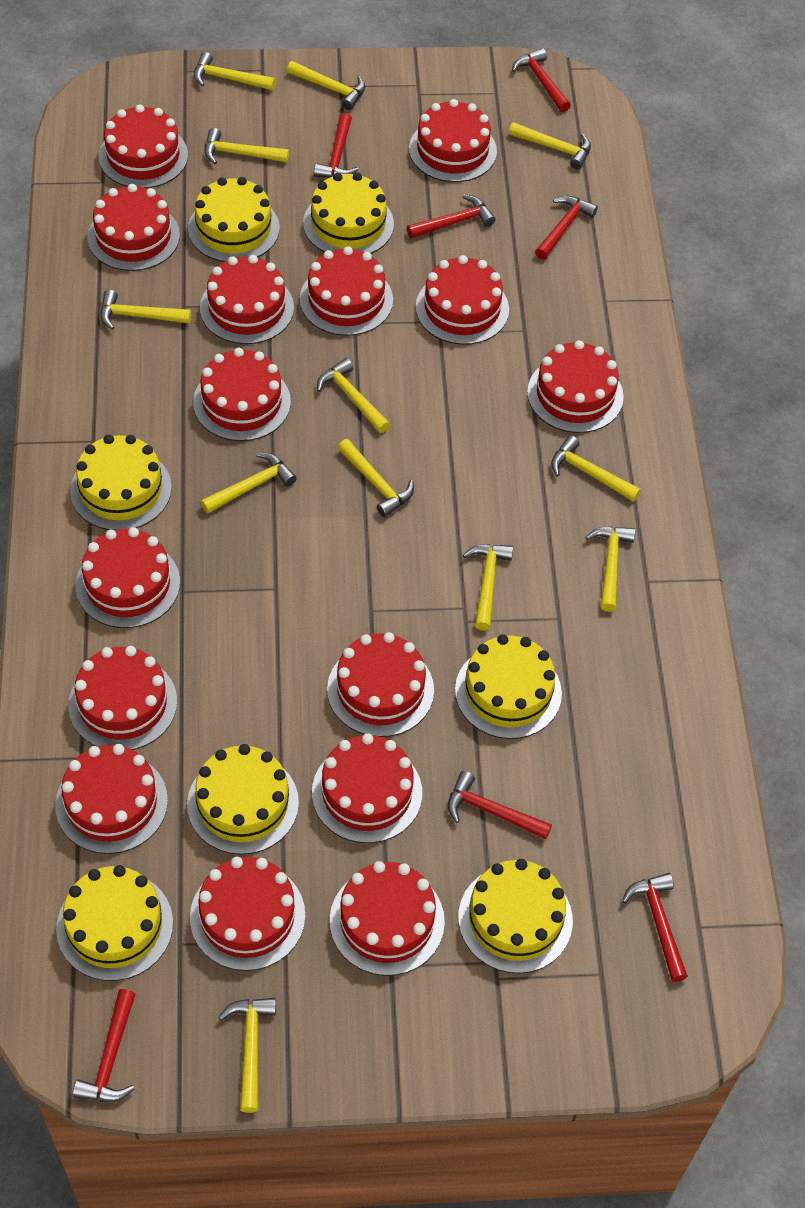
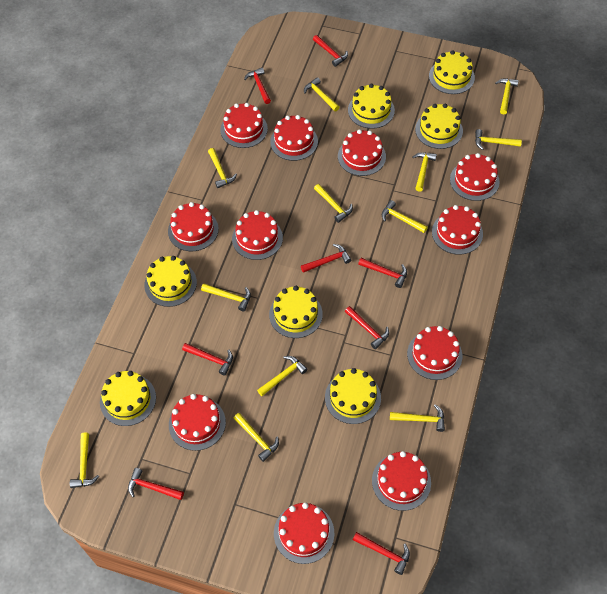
red cake: [55,744,168,854] [68,646,177,750] [75,527,180,628] [87,184,180,271] [99,104,188,188] [190,857,305,971] [193,348,291,441] [200,255,294,344] [300,246,393,336] [312,733,422,843] [327,632,434,737] [330,861,445,976] [409,99,497,182] [416,255,509,345] [527,340,624,433] = 15 -> [168,202,219,251] [169,394,226,451] [220,103,268,148] [232,210,283,260] [270,115,318,161] [274,502,334,564] [338,129,386,176] [372,451,431,511] [407,326,462,380] [432,205,483,255] [450,153,500,201] = 11
red hammer: [72,989,136,1102] [314,113,358,177] [407,194,496,239] [448,771,552,840] [512,48,571,112] [535,196,598,260] [622,873,688,982] = 7 -> [128,468,184,500] [182,343,233,375] [244,67,271,104] [301,244,351,273] [313,35,348,67] [345,306,389,349] [353,532,410,575] [358,258,407,288] = 8

